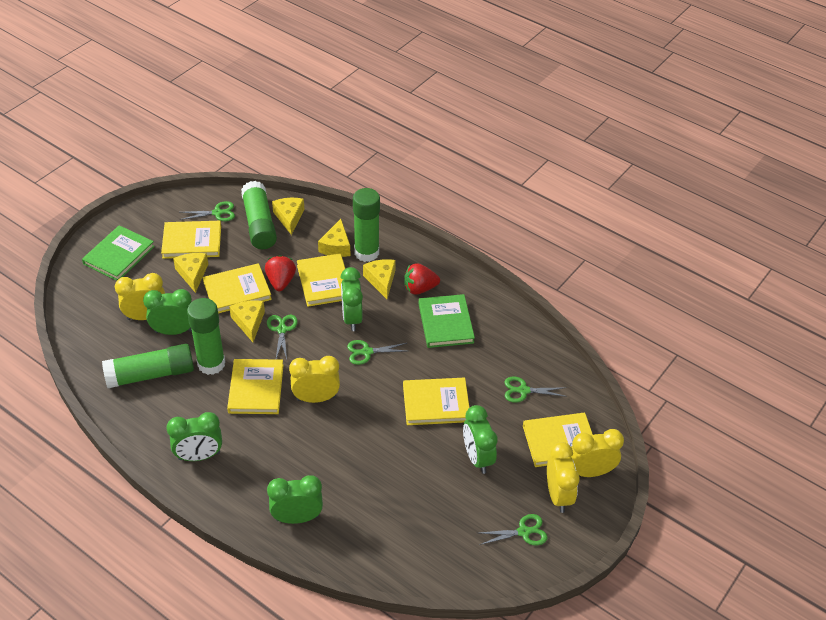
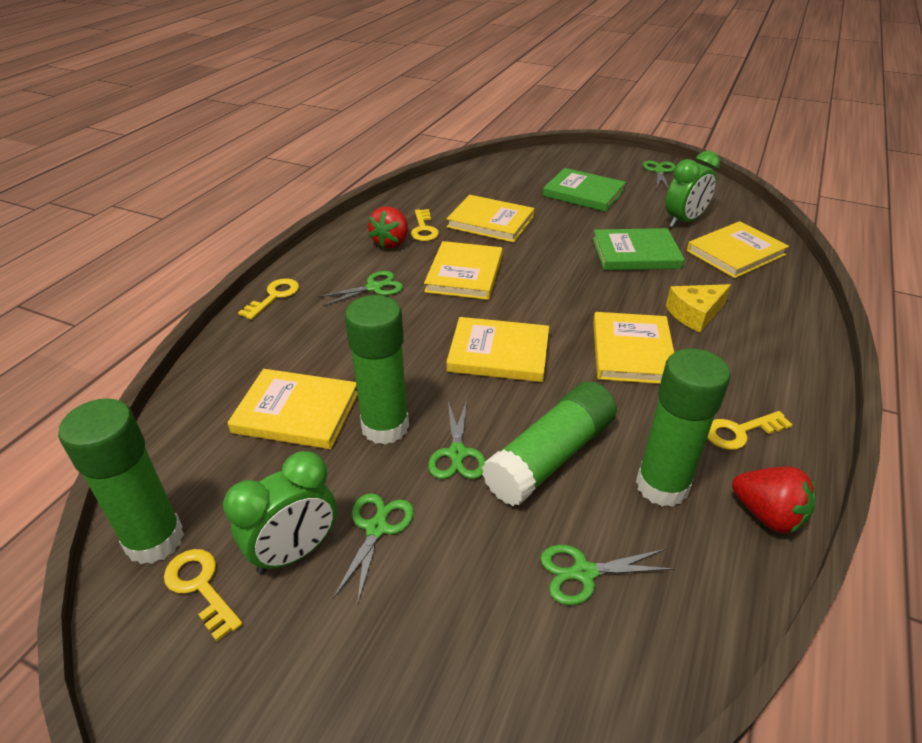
green clock: [143,289,192,335] [166,412,222,461] [267,475,323,524] [341,267,363,331] [463,405,498,474] = 5 -> [223,451,337,574] [665,151,720,228] = 2
yellow cheese: [173,253,208,293] [229,300,265,342] [272,198,305,235] [318,219,350,257] [363,259,396,299] = 5 -> [666,284,731,332] = 1
yellow clock: [115,273,165,320] [289,356,340,403] [547,442,580,513] [571,429,624,477] = 4 -> none = 0
yellow key: none = 0 -> [164,549,243,641] [238,278,299,320] [411,209,439,241] [707,411,793,450] = 4

